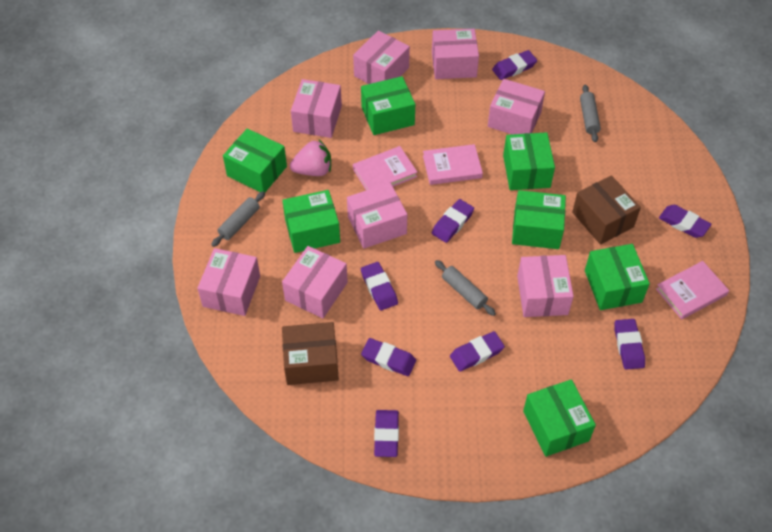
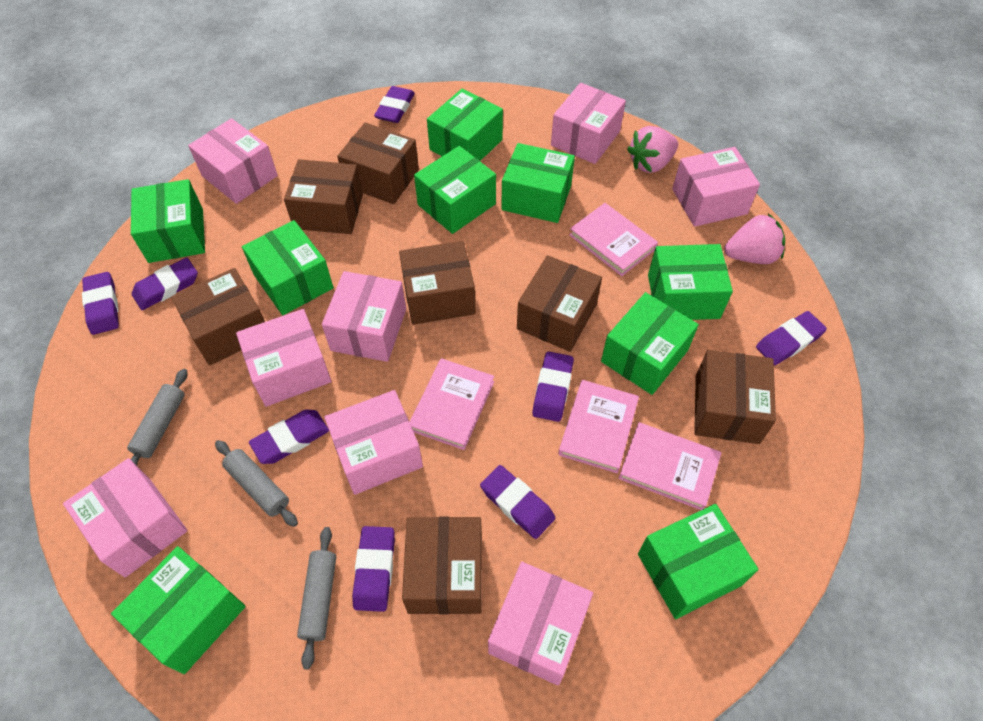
brown box: [282,322,339,385] [572,175,641,245] = 2 -> [171,268,265,366] [284,159,363,234] [337,122,419,204] [399,241,476,325] [402,517,482,614] [517,255,602,352] [694,350,776,444] = 7
green box: [223,128,287,192] [282,190,340,253] [361,76,415,135] [503,132,555,190] [512,190,566,249] [523,379,596,457] [585,244,650,310] = 7 -> [111,546,246,674] [131,179,205,263] [242,220,334,315] [414,146,496,234] [427,88,503,161] [501,143,575,223] [601,292,699,395] [638,504,759,619] [648,244,733,320] = 9
pink book: [353,146,417,190] [423,144,483,185] [656,261,729,319] = 3 -> [409,358,494,450] [558,380,639,473] [569,203,658,276] [619,422,721,510] = 4
pink strawberry: [290,140,331,176] = 1 -> [627,126,678,173] [724,214,785,264] = 2

